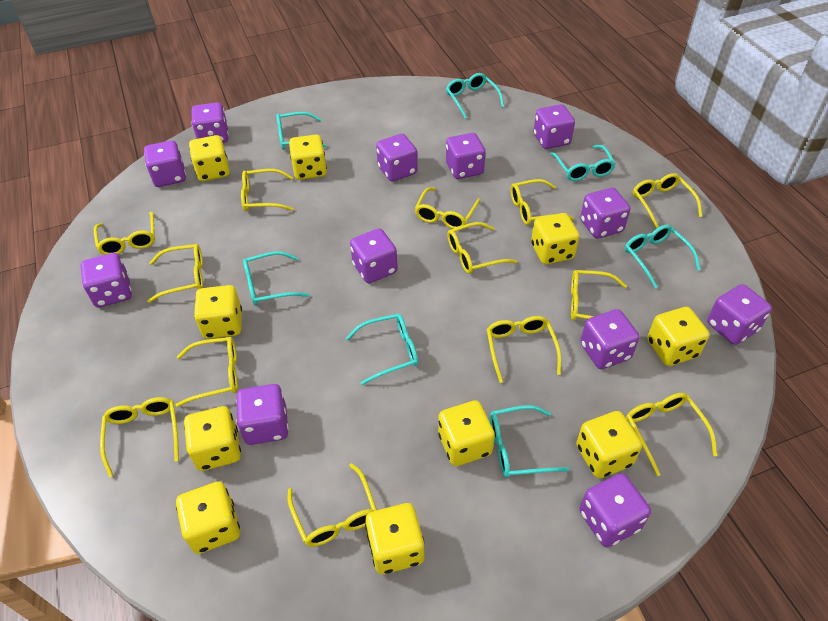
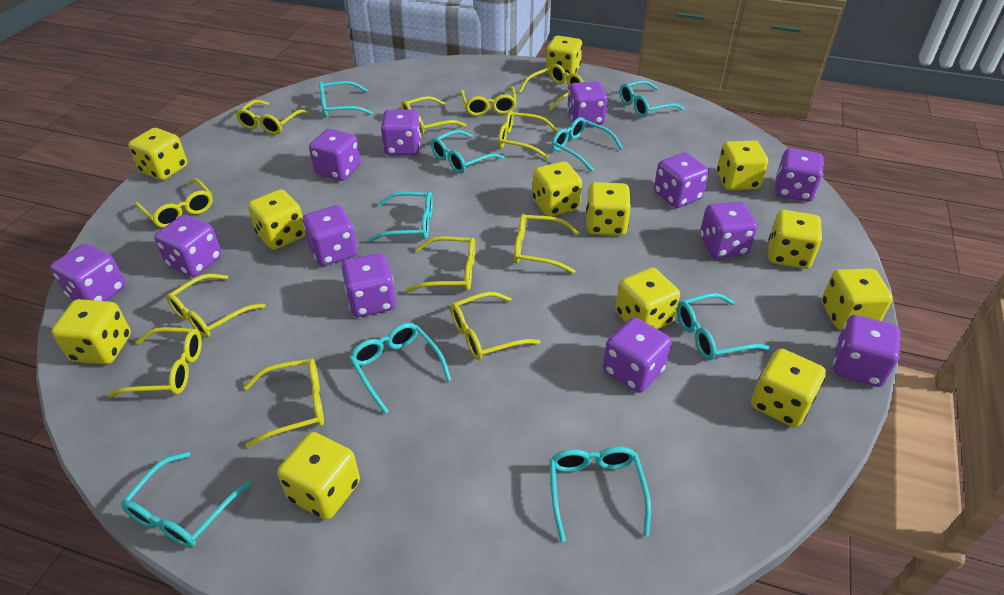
turquoise glasses: [243,251,309,306] [276,112,327,150] [346,314,418,385] [446,73,504,119] [490,405,569,478] [550,145,616,181] [625,225,701,288] = 7 -> [121,452,252,548] [319,81,373,117] [349,323,451,414] [368,192,433,242] [431,130,504,173] [549,447,651,542] [552,117,623,172] [620,80,685,118] [677,293,770,360] = 9
yellow dice: [176,481,240,554] [184,406,241,471] [189,135,230,181] [194,285,242,339] [289,135,327,180] [365,503,424,574] [438,400,495,466] [531,213,579,265] [576,411,642,478] [647,307,710,366] = 10 -> [51,299,131,364] [128,128,187,180] [248,189,306,250] [277,432,360,520] [532,161,582,216] [546,36,582,77] [586,182,631,236] [615,268,680,329] [717,140,768,190] [751,349,826,427] [768,210,822,269] [822,268,893,329] = 12
yellow glasses: [94,212,155,255] [100,397,179,478] [147,244,203,303] [176,337,238,407] [241,169,294,211] [287,463,377,547] [415,187,480,229] [447,222,517,274] [486,316,561,383] [510,179,574,225] [571,270,627,321] [626,393,717,476] [633,173,702,229] = 13 -> [107,327,202,398] [135,178,213,228] [166,274,266,338] [236,100,309,135] [244,358,324,447] [401,96,466,136] [406,236,475,292] [450,292,541,360] [460,86,517,116] [498,110,558,159] [514,214,580,274] [518,64,583,110] = 12

